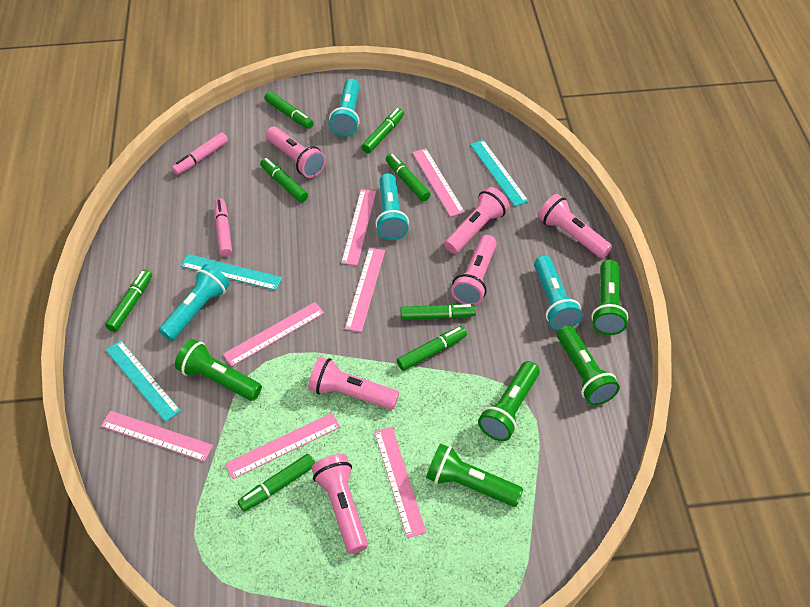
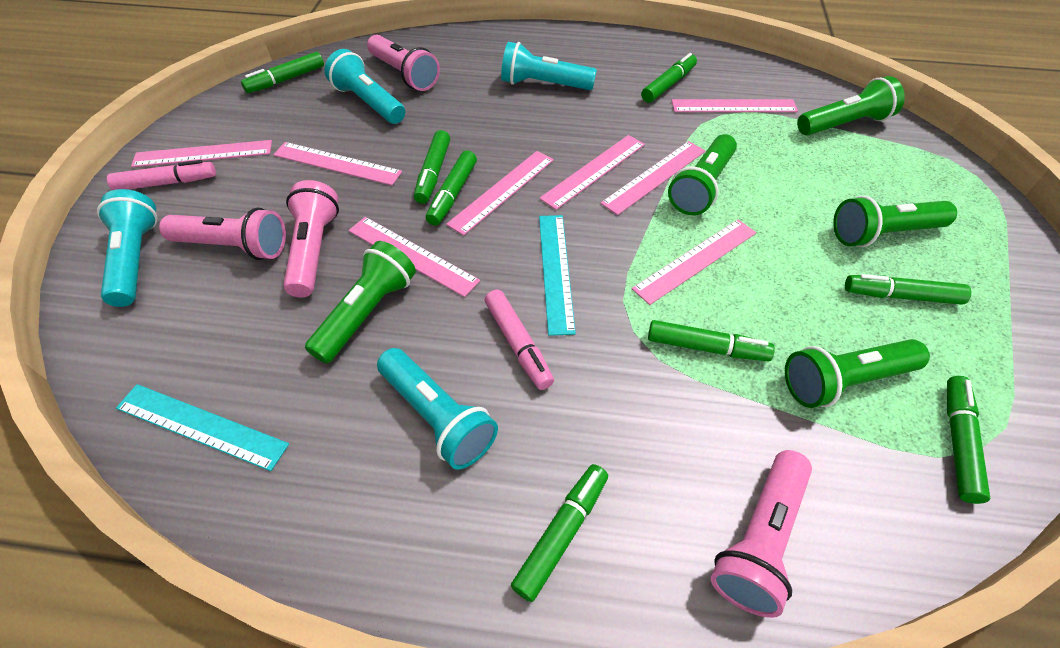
pink flashlight: [266,127,326,178] [308,357,399,410] [312,454,368,554] [444,187,509,254] [451,235,497,305] [538,194,612,258] = 6 -> [159,208,286,260] [283,180,339,297] [367,35,440,91] [711,450,812,618] = 4
pink ruler: [101,411,213,462] [223,302,324,366] [225,413,340,479] [341,189,376,265] [345,248,385,332] [374,427,426,538] [412,148,465,217] = 7 -> [131,140,272,167] [273,142,402,185] [348,217,480,297] [446,151,554,236] [539,135,645,210] [600,141,705,215] [632,219,756,305] [672,99,798,112] = 8
turquoise ruler: [106,340,181,422] [181,254,282,290] [470,140,529,207] = 3 -> [116,384,289,471] [539,215,576,336] = 2

